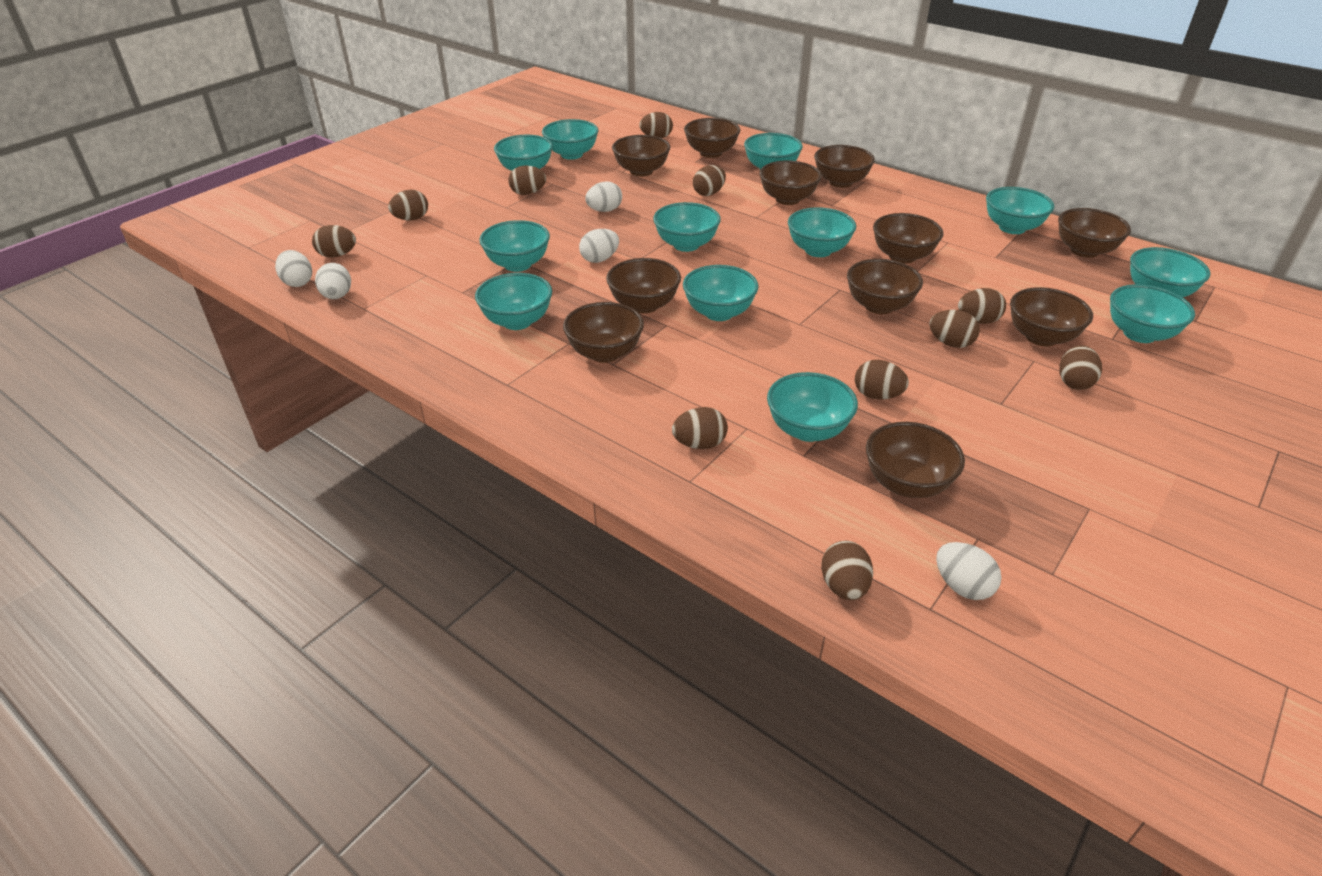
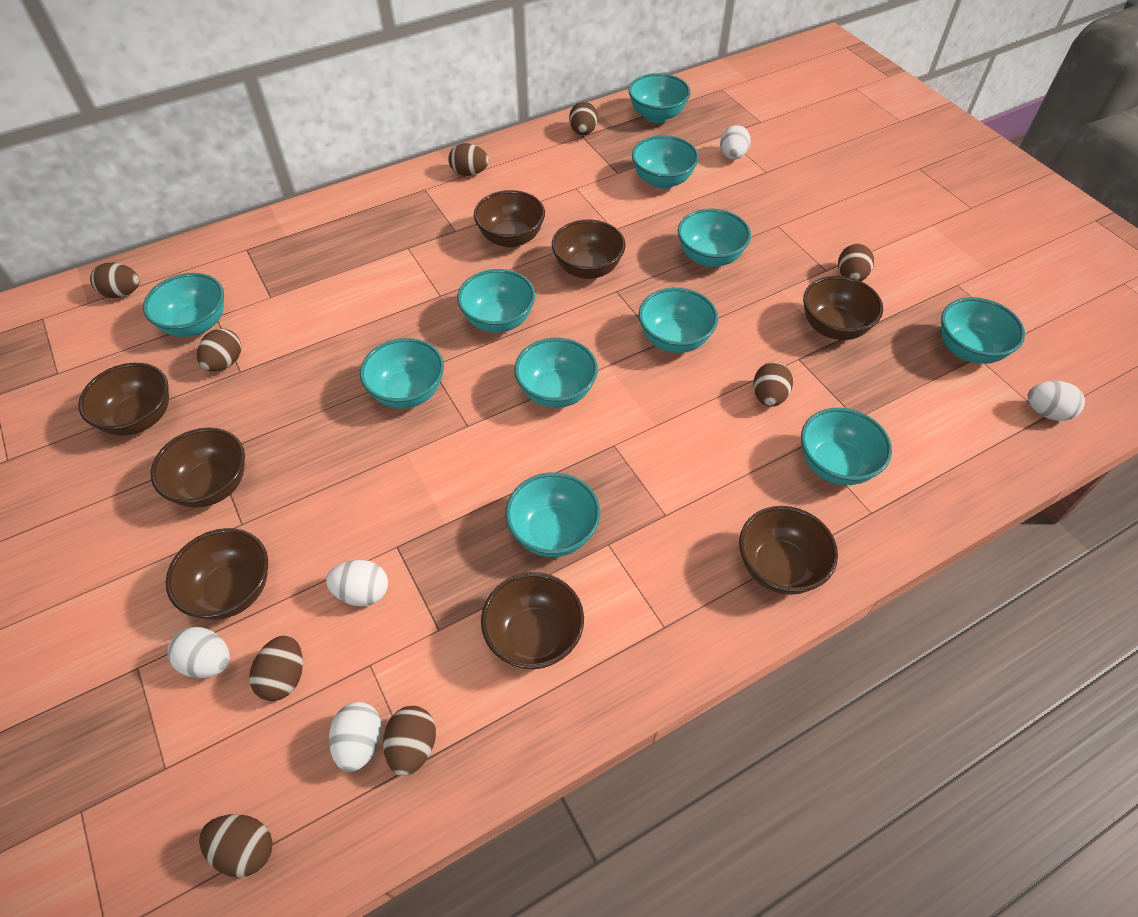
brown bowl: [563,302,644,363] [606,258,681,314] [612,135,670,177] [684,118,740,158] [759,160,822,205] [814,145,875,188] [847,259,923,314] [866,422,965,498] [873,213,944,264] [1010,287,1093,347] [1058,208,1131,258] = 11 -> [78,363,169,436] [151,428,245,507] [166,528,268,620] [474,190,545,248] [481,572,584,669] [552,220,626,279] [739,506,838,595] [803,276,883,340] = 8
brown egg: [312,225,356,258] [388,190,428,220] [508,166,546,195] [639,112,673,138] [672,407,728,449] [693,165,726,196] [821,541,873,600] [855,360,909,400] [929,310,980,348] [958,288,1006,324] [1059,345,1102,390] = 11 -> [90,263,139,298] [197,328,241,372] [199,814,272,878] [249,635,303,701] [383,706,436,776] [448,143,489,176] [569,102,598,135] [753,362,793,407] [838,244,874,281] = 9
turquoise bowl: [475,273,552,330] [479,220,550,272] [494,135,553,171] [542,119,598,160] [653,202,721,252] [683,265,759,321] [744,133,803,170] [767,372,858,442] [788,207,856,257] [986,187,1054,234] [1110,284,1195,343] [1130,247,1211,297] = 12 -> [143,273,224,337] [360,338,444,409] [457,269,535,333] [505,472,600,557] [514,338,598,408] [628,73,691,123] [632,135,699,189] [639,288,718,353] [678,208,751,267] [801,408,892,485] [941,297,1025,364] = 11

